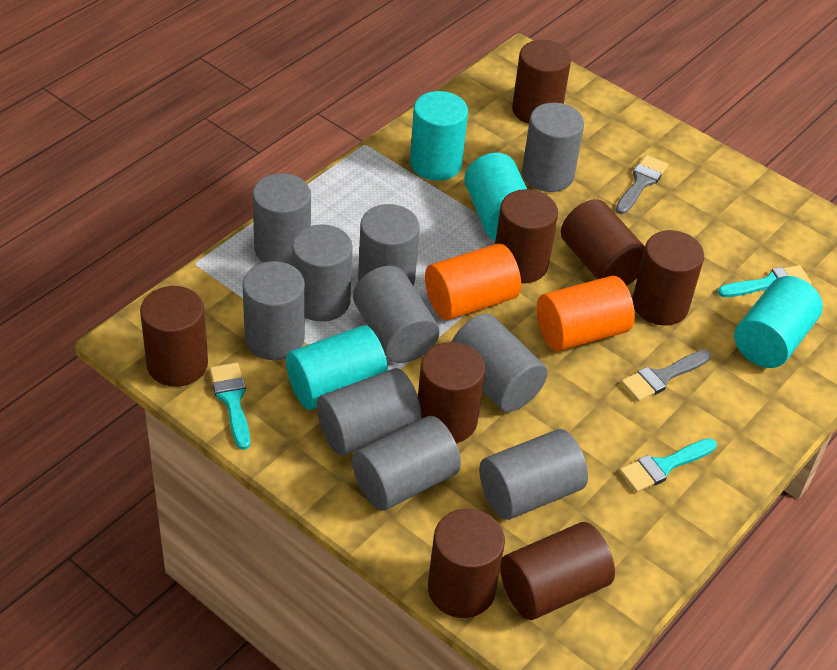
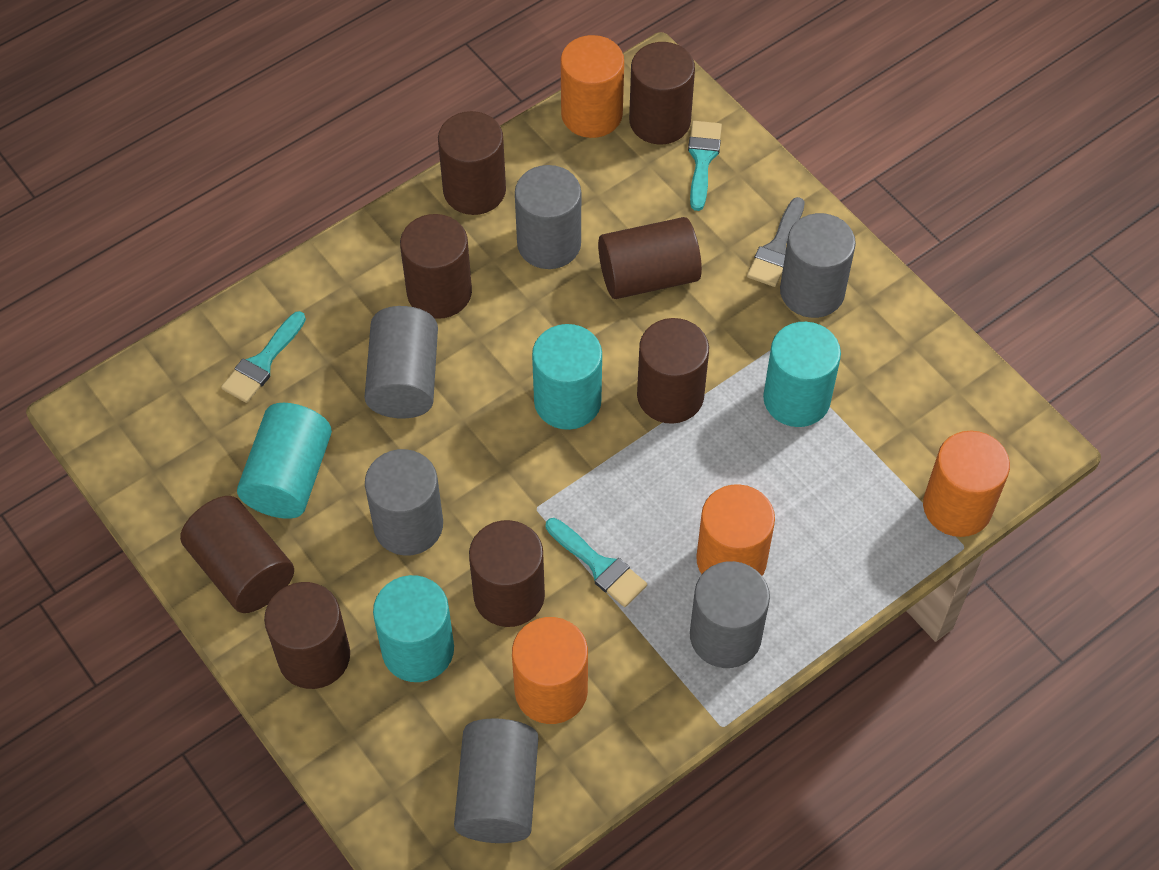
grey brush: [616,155,668,214] [621,350,711,402] = 2 -> [747,197,805,287] = 1
grey cylinder: [242,261,305,360] [252,173,311,265] [292,225,353,322] [317,368,422,456] [352,416,461,511] [353,266,440,363] [358,204,420,286] [451,314,548,412] [479,429,588,520] [522,103,584,192] = 10 -> [365,306,438,418] [365,449,443,556] [454,718,538,843] [515,165,581,269] [690,561,770,668] [780,213,856,318] = 6
orange cylinder: [425,243,521,321] [537,275,635,351] = 2 -> [512,617,588,724] [561,35,624,138] [696,484,775,576] [923,431,1010,537] = 4

